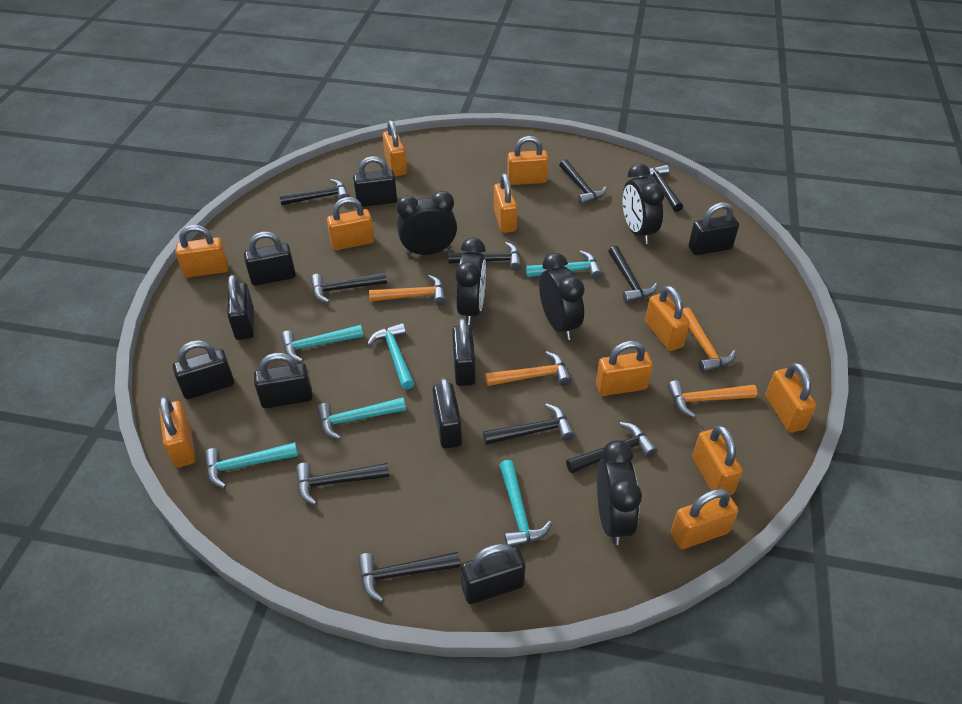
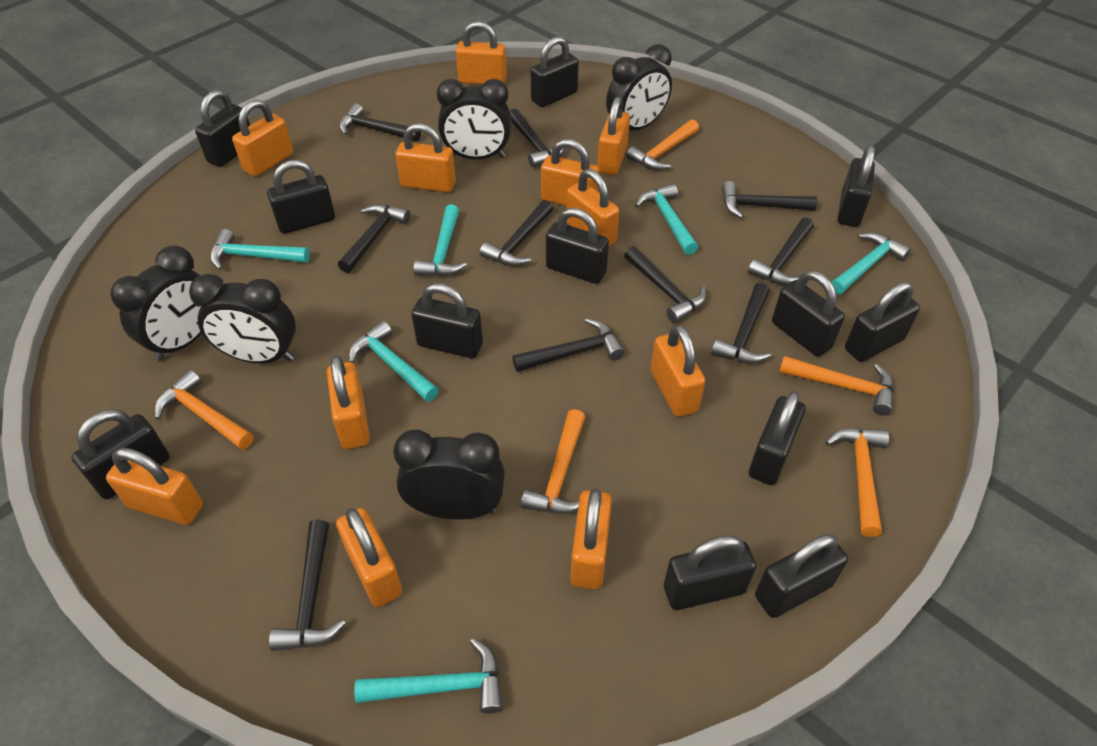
black padlock: [173,340,234,399] [227,275,254,340] [244,232,296,286] [254,353,312,408] [353,156,397,207] [432,378,462,449] [452,318,476,386] [461,543,525,604] [689,202,739,255] = 9 -> [71,409,170,500] [195,90,250,167] [267,160,335,234] [411,283,483,358] [530,36,579,107] [546,208,609,284] [664,535,756,610] [749,391,806,485] [755,534,848,618] [772,271,845,357] [838,146,875,227] [845,282,920,362] = 12
orange hammer: [369,275,446,305] [485,351,571,386] [668,380,757,418] [682,307,736,373] = 4 -> [155,370,254,449] [521,409,585,514] [626,119,699,170] [779,356,894,416] [825,428,889,537] = 5

